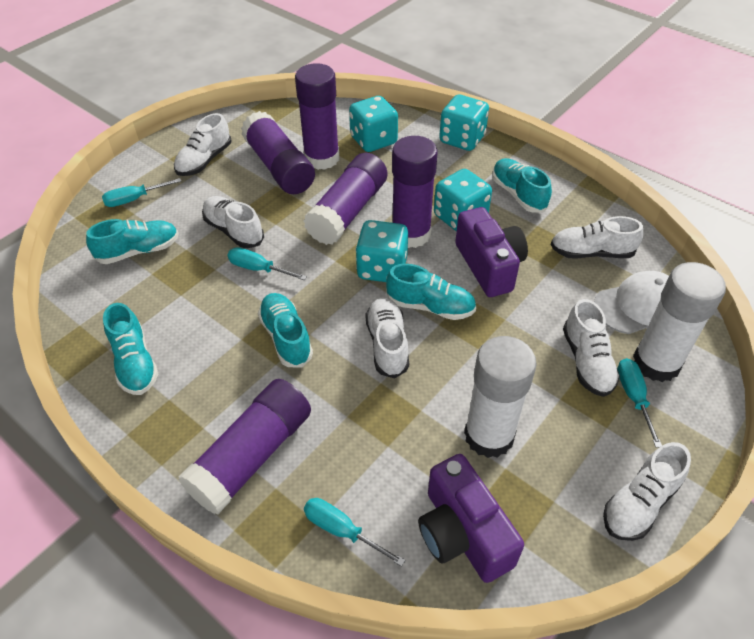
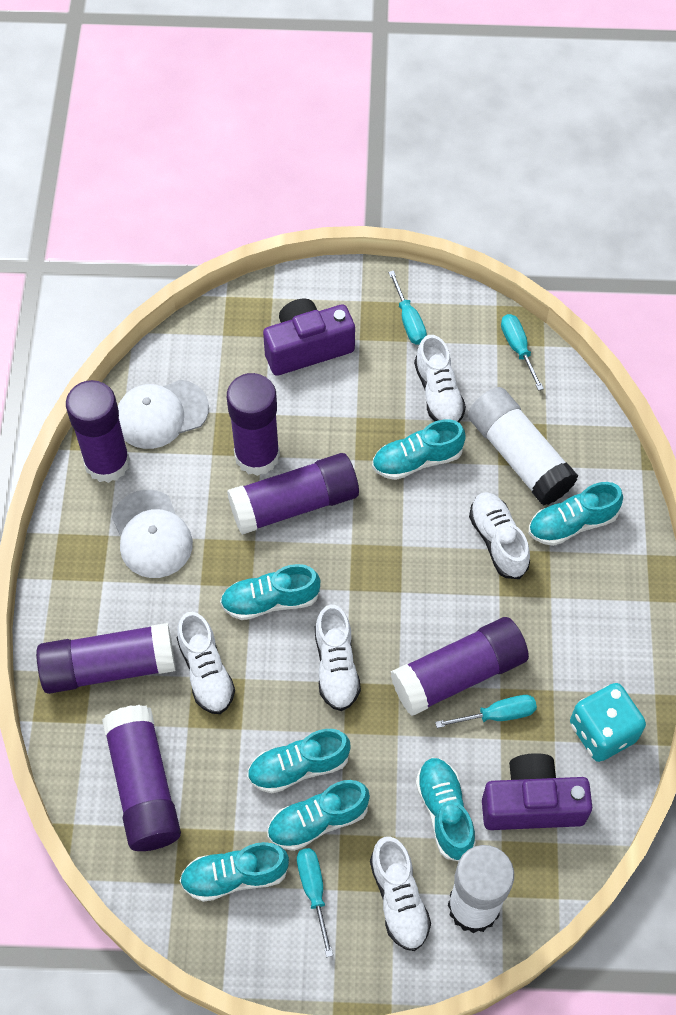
purple glue stick: [178,379,311,515] [241,111,315,194] [295,63,339,170] [303,153,387,245] [392,136,437,248] = 5 -> [36,623,176,694] [66,380,130,483] [102,705,181,851] [227,373,280,476] [227,453,359,535] [391,617,529,716] = 6
turquoise dice: [349,96,398,152] [355,220,408,282] [434,169,492,232] [439,95,489,151] = 4 -> [570,683,646,762] = 1
turquoise shoe: [86,219,179,264] [103,303,158,395] [258,293,313,368] [386,264,476,320] [492,158,552,213] = 5 -> [180,842,289,902] [220,564,320,620] [247,729,351,793] [267,780,370,851] [372,419,466,480] [416,758,476,861] [529,482,623,546] = 7
white cap: [594,271,669,334] = 1 -> [112,490,193,578] [118,380,209,449] = 2
white shoe: [174,113,231,176] [202,196,264,248] [365,298,409,378] [551,216,643,259] [563,299,620,397] [603,442,691,541] = 6 -> [177,612,235,714] [315,604,361,711] [370,836,431,951] [414,335,466,422] [469,492,530,579] = 5

